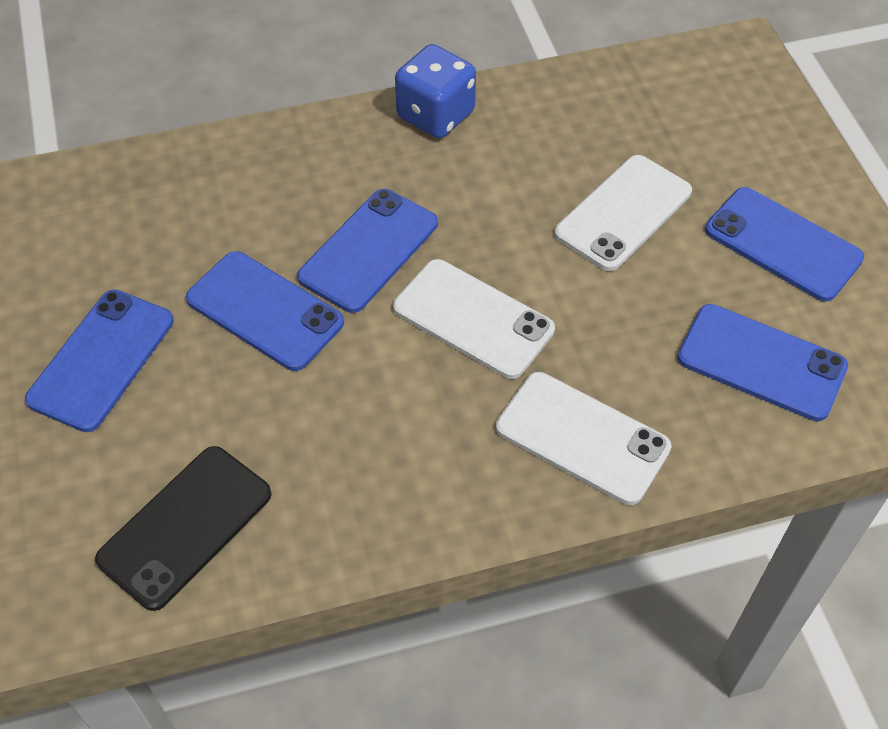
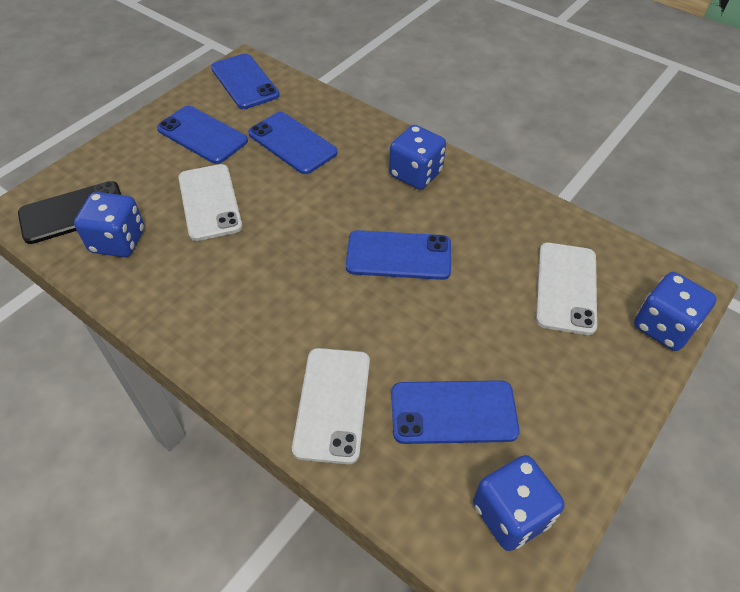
blue dice: [395,44,476,138] = 1 -> [74,192,144,257] [389,125,446,190] [473,455,565,551] [634,272,717,351] = 4

